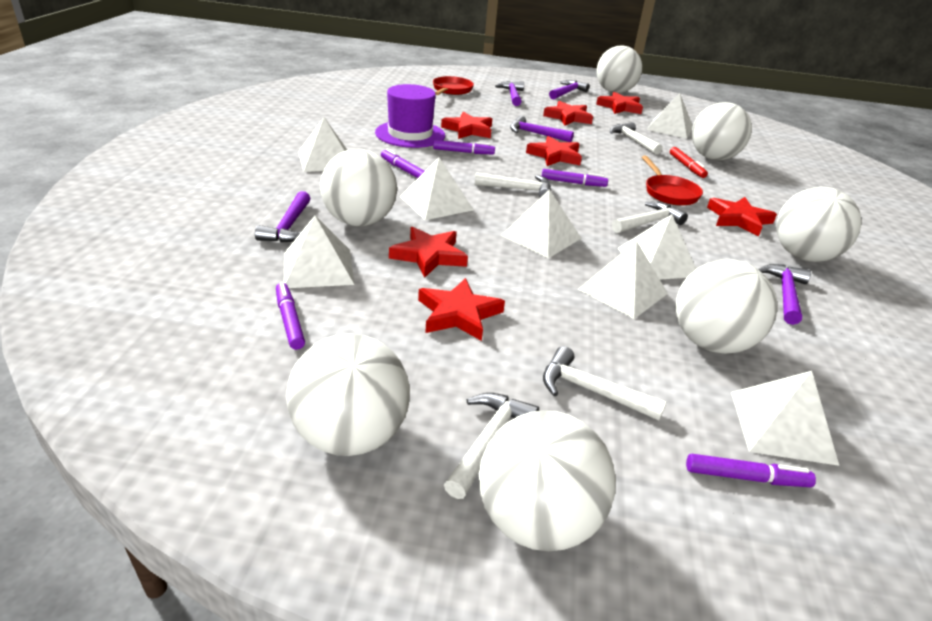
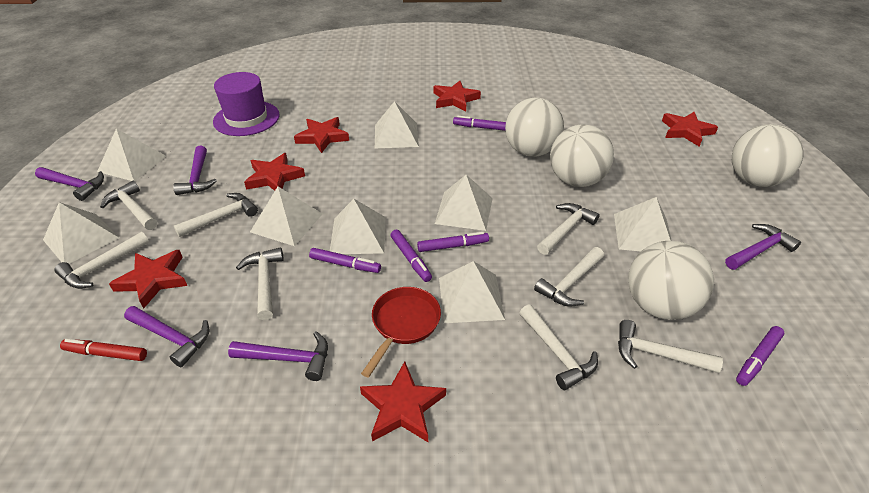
red pan: [433,76,474,95] [642,156,703,206] = 2 -> [361,287,441,378] = 1
red star: [389,227,468,278] [418,278,505,341] [441,112,492,139] [526,136,582,166] [543,101,593,126] [596,92,643,114] [707,197,777,237] = 7 -> [109,250,187,308] [244,153,305,191] [294,117,349,153] [360,361,446,442] [434,81,481,112] [662,112,718,147] = 6
white ball: [286,334,410,456] [320,149,397,226] [479,410,616,551] [597,45,642,93] [676,259,778,354] [692,102,752,160] [776,187,861,262] = 7 -> [505,97,564,157] [550,125,614,187] [628,241,714,320] [732,124,803,187] = 4
white hammer: [444,393,539,499] [475,173,551,198] [543,346,666,420] [610,122,662,155] [612,202,688,233] = 5 -> [54,232,149,289] [100,181,158,230] [174,193,258,237] [236,247,284,320] [519,304,598,390] [534,247,604,306] [537,203,600,255] [618,320,723,373] = 8

